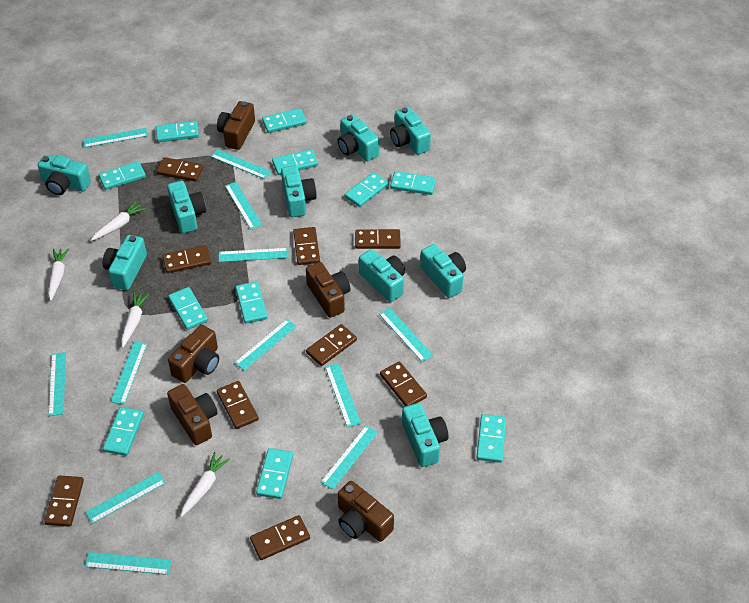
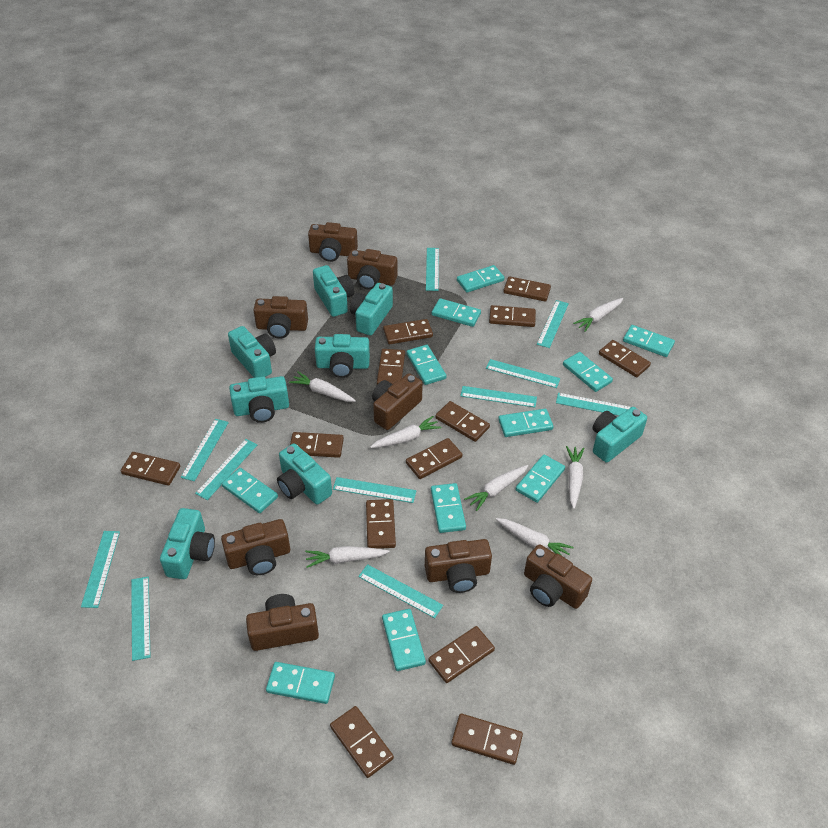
brown camera: [167,384,218,445] [168,325,219,383] [217,101,255,150] [306,262,350,318] [338,481,394,542] = 5 -> [221,519,290,575] [246,594,319,651] [254,296,308,339] [308,222,358,262] [347,249,397,290] [372,373,423,430] [425,539,492,593] [524,544,592,609] = 8
brown domino: [44,475,84,527] [156,157,203,182] [163,245,211,273] [217,381,259,429] [250,515,310,560] [293,227,320,265] [306,324,357,366] [355,229,401,249] [380,361,427,406] = 9 -> [121,452,180,486] [290,432,344,458] [330,706,394,778] [366,499,396,549] [377,349,405,384] [383,319,433,344] [406,438,462,479] [429,626,495,683] [435,401,490,442] [451,714,523,765] [489,305,536,327] [503,276,551,302] [599,340,651,377] = 13
turquoise camera: [38,155,91,195] [103,235,147,290] [167,181,206,233] [281,166,317,217] [337,114,379,162] [359,249,405,302] [390,107,431,155] [402,403,448,467] [420,244,466,298] = 9 -> [160,508,215,579] [228,326,276,378] [229,376,289,423] [277,443,332,505] [313,265,354,317] [315,334,370,378] [350,283,393,336] [593,407,647,463] = 8
turquoise ruler: [49,352,66,416] [83,128,148,148] [85,472,166,524] [85,552,172,575] [111,341,147,404] [211,149,271,179] [219,248,289,262] [225,182,262,229] [234,319,297,370] [321,425,378,490] [325,363,361,428] [379,308,433,362] = 12 -> [81,531,120,608] [131,577,150,661] [181,419,229,481] [195,439,257,500] [333,477,416,503] [358,564,443,618] [426,248,439,291] [460,386,537,407] [486,359,560,388] [537,300,569,348] [556,393,631,416] = 11
white carrot: [48,249,69,301] [91,201,146,241] [121,292,149,348] [181,452,230,517] = 4 -> [289,371,356,402] [305,546,390,568] [370,416,441,448] [464,465,528,511] [496,518,574,556] [566,446,584,509] [573,298,623,332] = 7

